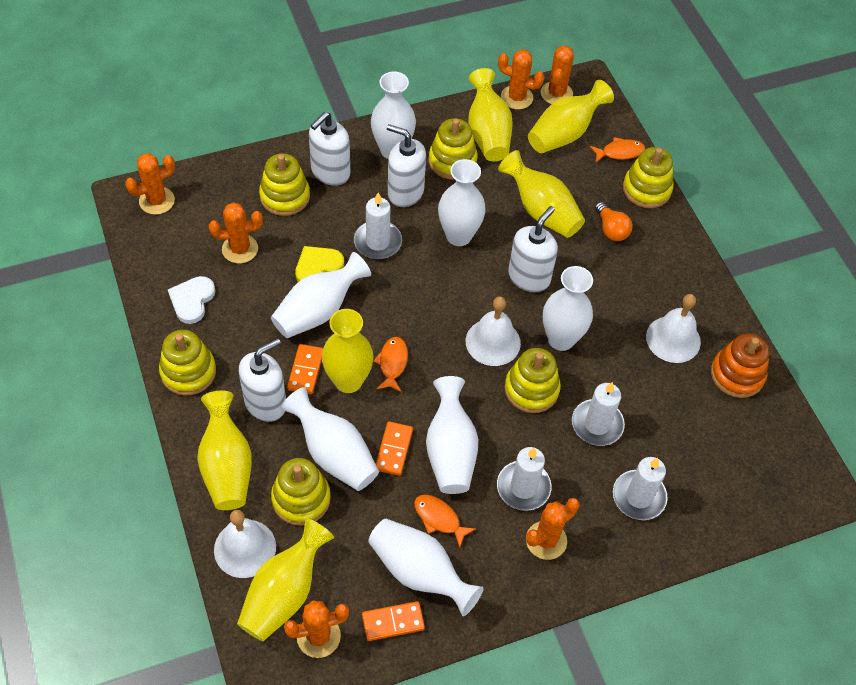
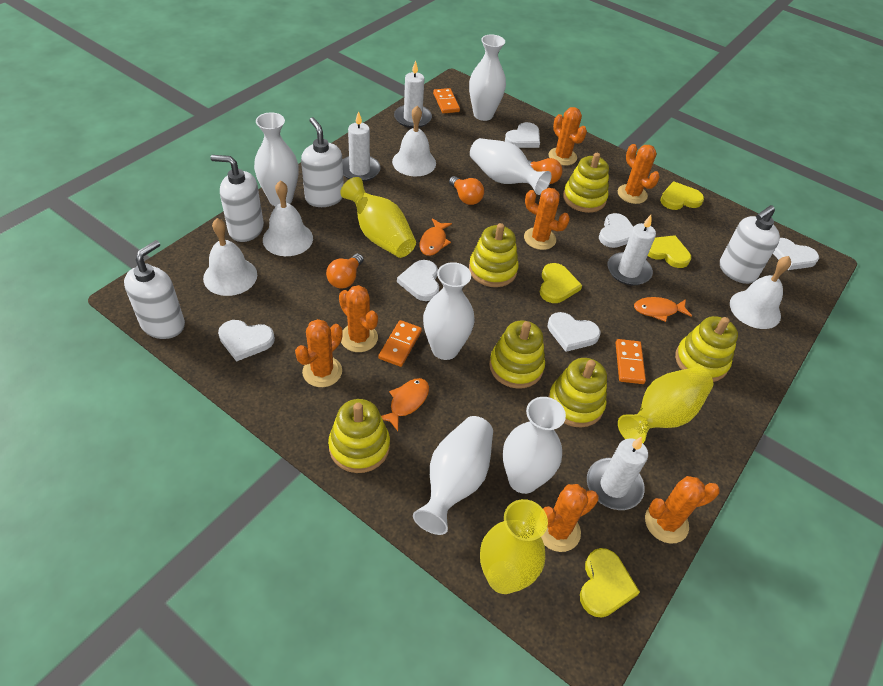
orange cactus: [125,153,175,215] [209,202,263,264] [284,600,349,658] [498,49,545,109] [526,498,580,560] [541,45,574,104] = 6 -> [295,319,343,387] [339,285,378,352] [524,188,570,250] [541,484,599,552] [549,107,587,166] [618,144,660,204] [645,476,720,544] = 7
orange light bulb: [595,202,632,241] = 1 -> [326,254,364,289] [449,176,484,205] [528,158,563,184] = 3
orange stacking toy: [711,333,769,398] = 1 -> none = 0
white bell: [214,510,276,578] [466,296,521,366] [646,294,701,363] = 3 -> [203,218,257,296] [263,181,313,256] [392,106,436,176] [730,256,791,329] = 4
white heart: [168,276,215,324] = 1 -> [218,320,275,362] [397,260,439,301] [505,122,540,148] [547,312,600,352] [599,213,633,248] [773,238,819,270] = 6
white vase: [271,252,371,338] [281,387,379,491] [368,519,484,616] [371,72,416,159] [426,376,478,494] [438,159,486,246] [543,266,593,351] = 7 -> [254,112,299,207] [413,416,493,535] [423,262,475,360] [469,34,506,121] [470,138,552,195] [503,397,566,494] = 6
yellow heart: [295,246,344,282] = 1 -> [540,263,582,303] [580,548,640,618] [648,235,691,268] [660,181,704,210] = 4
yellow vase: [197,391,252,510] [237,518,334,641] [322,309,374,393] [468,68,513,161] [498,150,585,238] [528,80,614,153] = 6 -> [340,177,416,258] [480,499,548,594] [618,367,713,443] = 3

